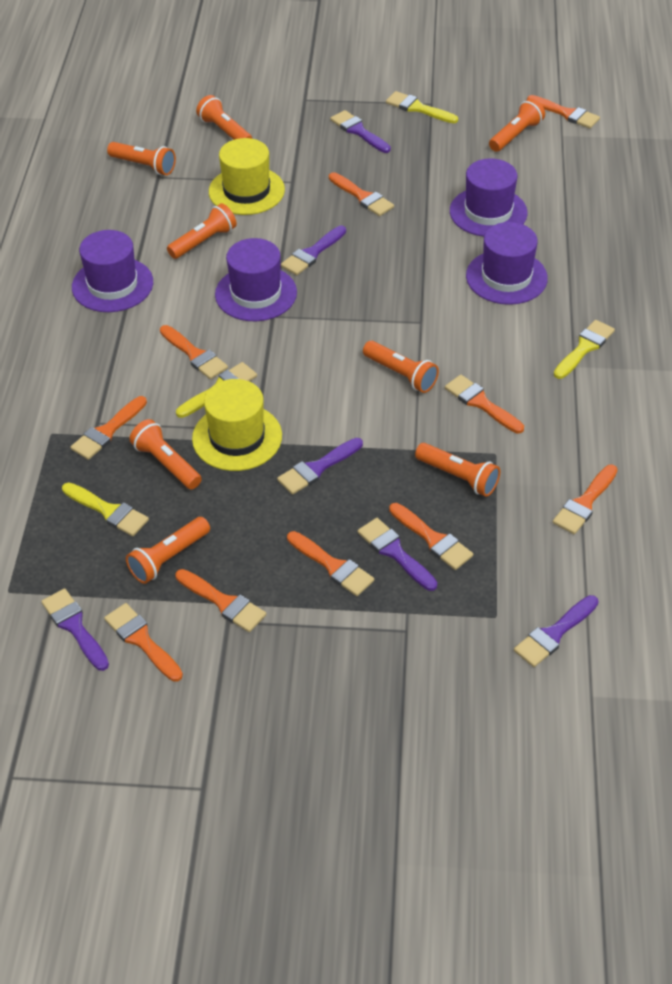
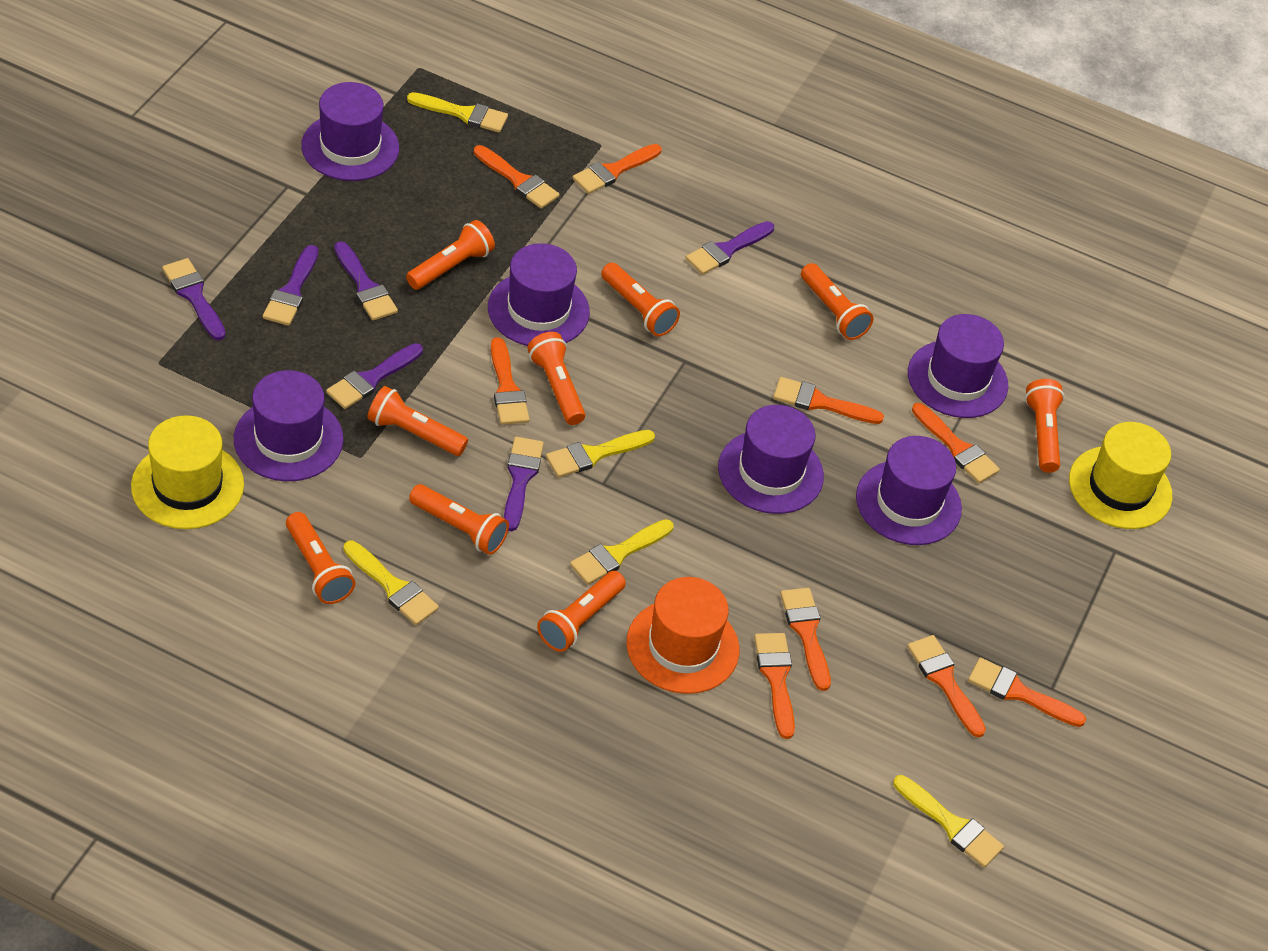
orange brush: [70,396,147,460] [104,603,183,682] [160,325,228,379] [176,569,266,632] [287,531,374,596] [329,172,394,216] [389,503,473,570] [445,375,524,433] [527,95,600,129] [553,465,618,534] = 10 -> [474,145,559,209] [491,337,530,425] [573,144,661,194] [754,633,795,739] [773,377,884,424] [780,588,831,691] [907,635,986,738] [912,403,1000,483] [968,658,1086,727] = 9
orange flashlight: [107,142,176,175] [126,517,210,584] [129,419,202,489] [167,203,237,259] [196,95,252,140] [363,341,439,393] [415,443,500,497] [489,98,545,152] = 8 -> [286,512,355,604] [368,386,468,456] [406,220,495,290] [409,484,509,555] [527,332,585,425] [537,571,626,652] [601,262,680,337] [801,263,873,340] [1025,379,1064,473] = 9
orange hat: none = 0 -> [626,577,739,694] = 1
purple hat: [72,230,153,312] [215,238,297,321] [450,159,528,237] [466,222,548,305] = 4 -> [234,370,344,481] [301,82,399,181] [488,243,590,346] [718,405,824,514] [856,436,962,545] [908,314,1008,418] = 6
yellow brush: [62,483,149,536] [176,362,257,418] [386,91,458,123] [554,320,615,379] = 4 -> [343,541,439,625] [407,92,508,133] [546,430,655,478] [570,519,674,585] [893,775,1004,868] = 5

